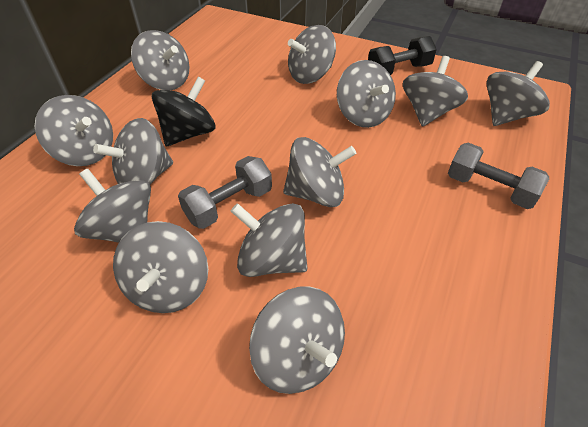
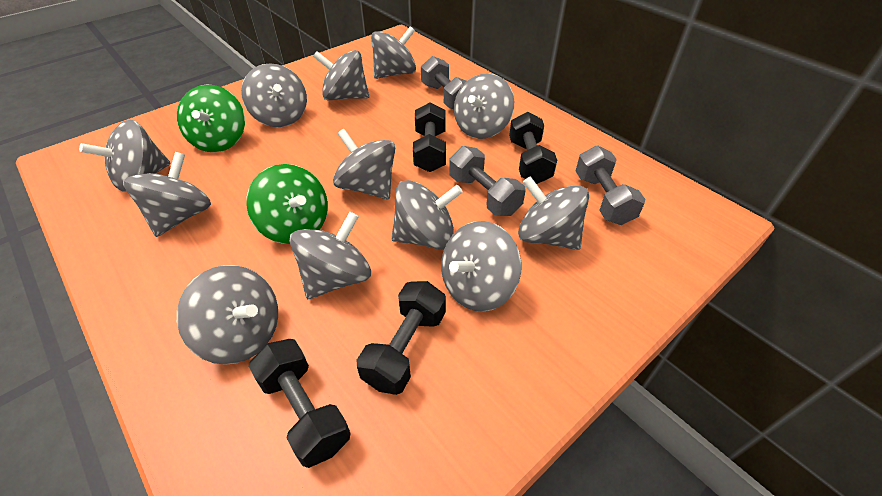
black dumbbell: [368,36,437,75] = 1 -> [248,339,350,468] [356,281,446,395] [413,102,446,172] [509,112,557,184] = 4
black spinning top: [152,77,215,146] = 1 -> none = 0
green spinning top: none = 0 -> [177,85,245,152] [246,164,328,244] = 2
grey dumbbell: [178,156,272,229] [448,143,549,209] = 2 -> [421,56,467,109] [449,146,526,216] [576,146,646,225] = 3

